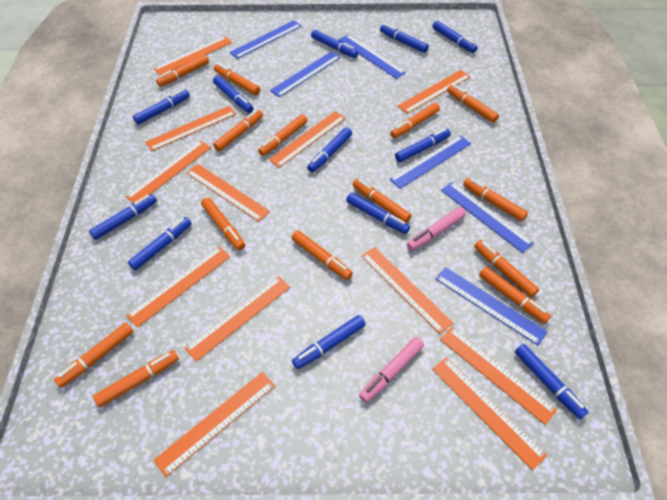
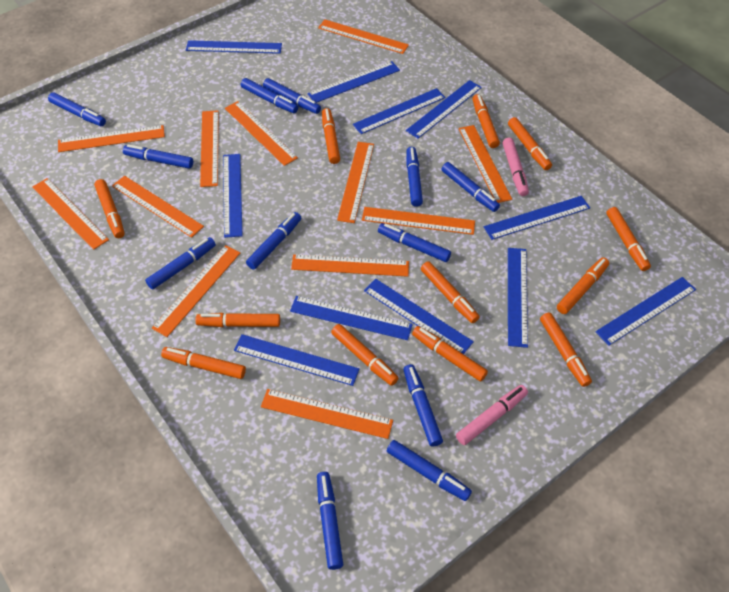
blue ruler: [230,20,302,59] [270,52,341,97] [339,35,406,79] [389,135,471,189] [436,267,547,345] [441,182,534,253] = 6 -> [186,40,282,54] [223,154,243,238] [234,334,359,386] [290,296,413,340] [307,61,400,103] [353,88,446,134] [364,279,474,354] [406,80,482,139] [484,196,590,240] [508,248,528,348] [595,277,696,346] = 11
orange marker: [54,323,133,388] [93,350,179,407] [156,55,209,87] [201,197,245,250] [213,110,263,151] [214,63,260,95] [258,114,307,156] [292,230,353,280] [353,179,411,223] [390,103,440,138] [447,85,499,123] [463,178,528,221] [474,240,539,298] [479,267,551,324] = 14 -> [94,179,125,238] [161,347,246,379] [195,313,280,327] [322,108,340,164] [331,324,399,386] [412,326,488,381] [421,261,479,323] [473,94,500,148] [508,117,552,170] [540,313,592,387] [557,257,609,314] [606,207,651,271] = 12

